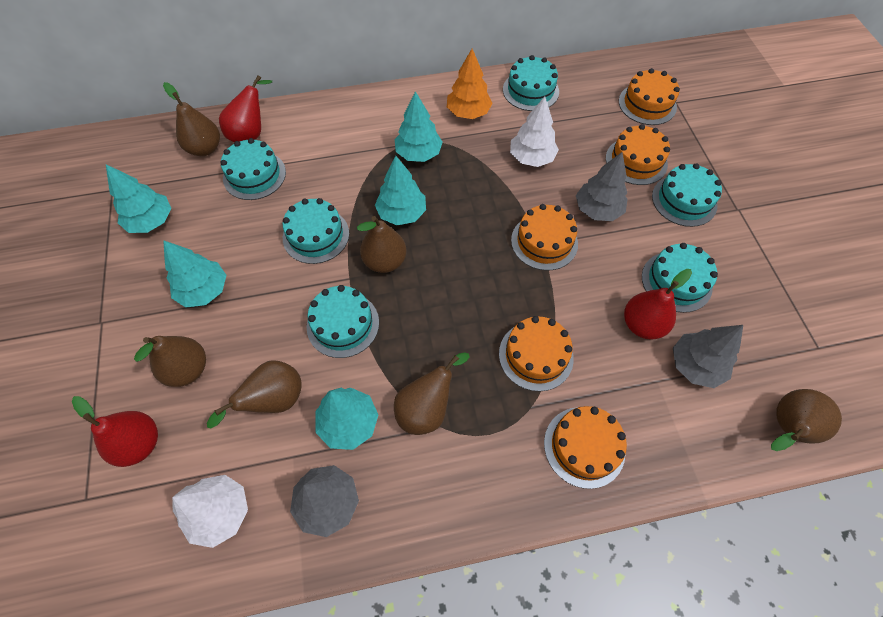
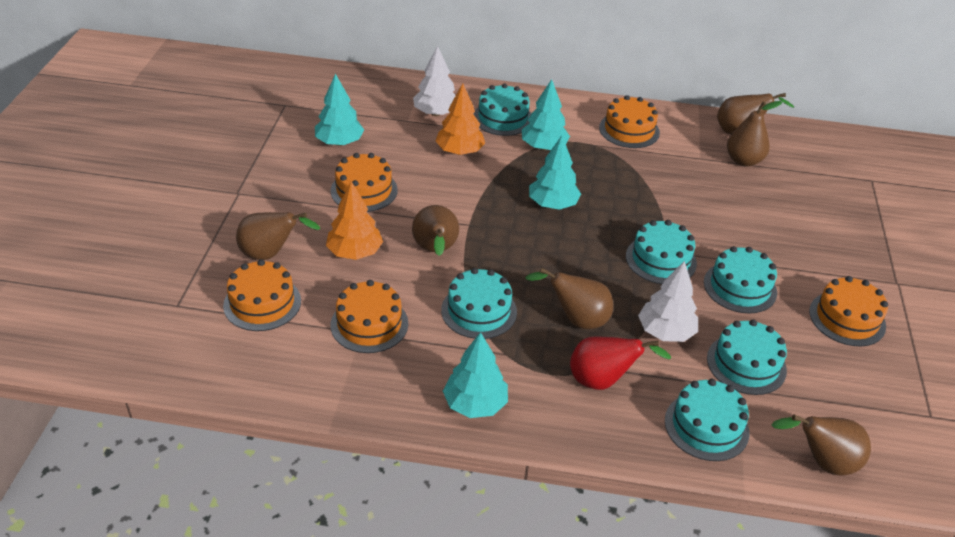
grey tree: [290,465,359,537] [576,152,627,221] [673,325,743,388] = 3 -> none = 0
orange tree: [447,49,492,119] = 1 -> [326,181,383,260] [435,83,485,155] = 2
red pear: [72,396,158,467] [219,75,272,142] [624,269,692,340] = 3 -> [570,336,672,390] = 1
turquoise tree: [106,164,171,233] [163,240,226,307] [315,388,378,450] [375,156,426,225] [395,91,443,162] = 5 -> [315,74,364,146] [443,332,508,418] [522,79,570,150] [529,135,581,210] = 4

